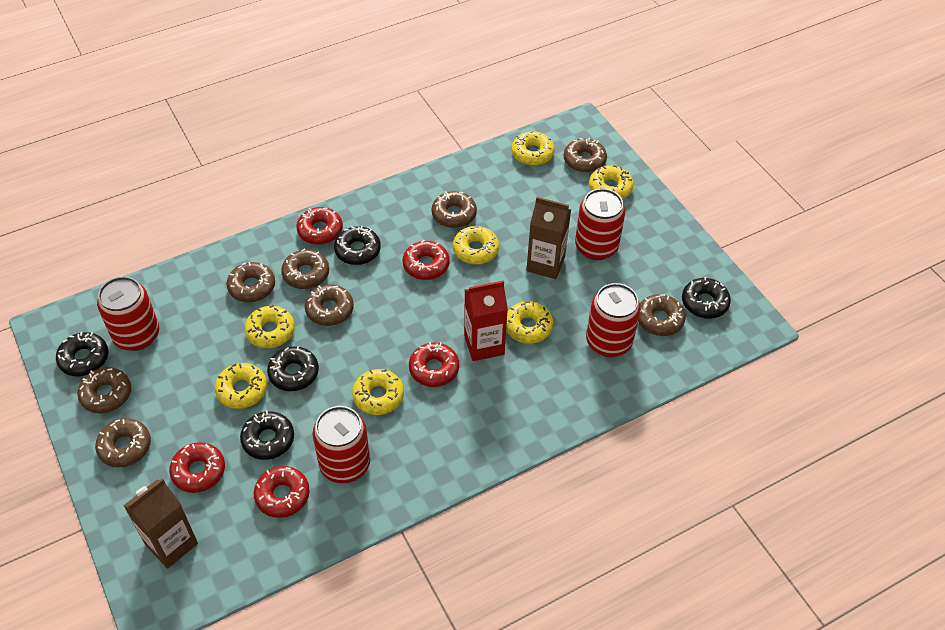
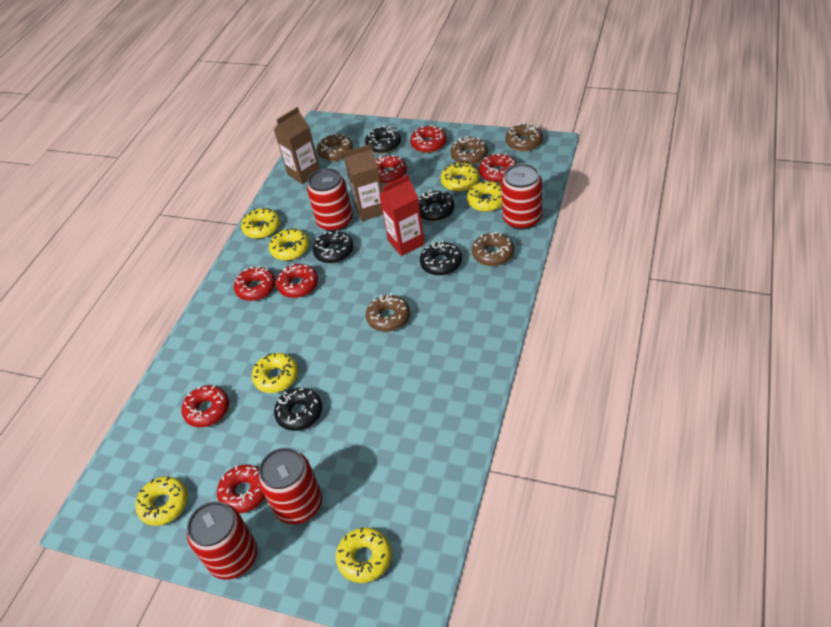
brown donut: [77,367,131,414] [95,418,151,467] [227,262,275,302] [281,248,329,289] [305,285,354,326] [432,191,477,228] [564,138,607,173] [638,294,686,336] = 8 -> [317,133,353,161] [366,294,410,332] [451,136,488,165] [472,232,514,266] [505,123,543,151] = 5
red donut: [169,442,225,493] [254,466,310,518] [296,207,343,245] [403,240,450,280] [409,342,459,387] = 5 -> [182,385,229,427] [217,464,265,513] [234,266,276,301] [276,263,318,298] [376,155,407,184] [410,125,447,153] [479,153,517,183] = 7

